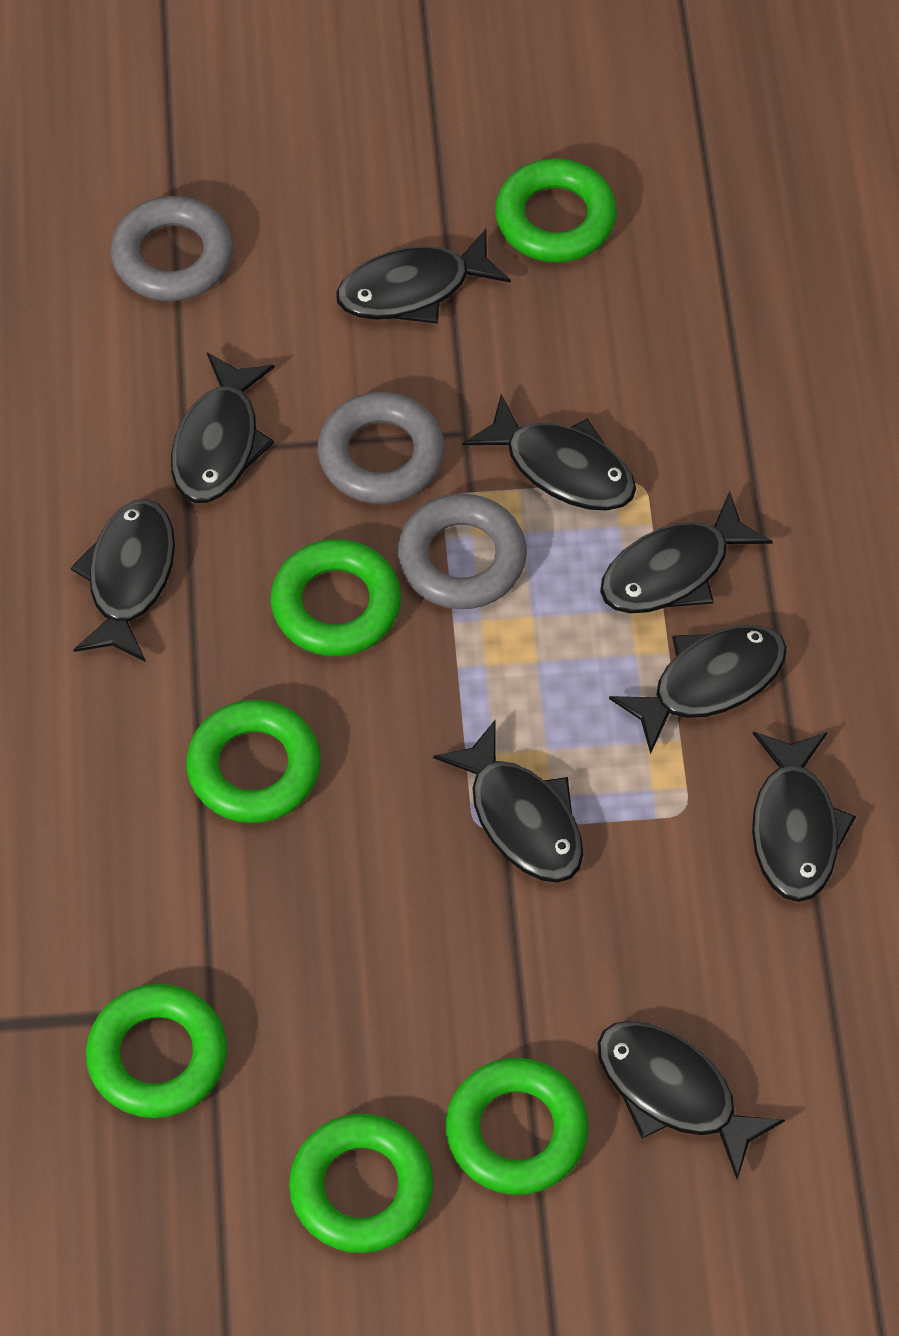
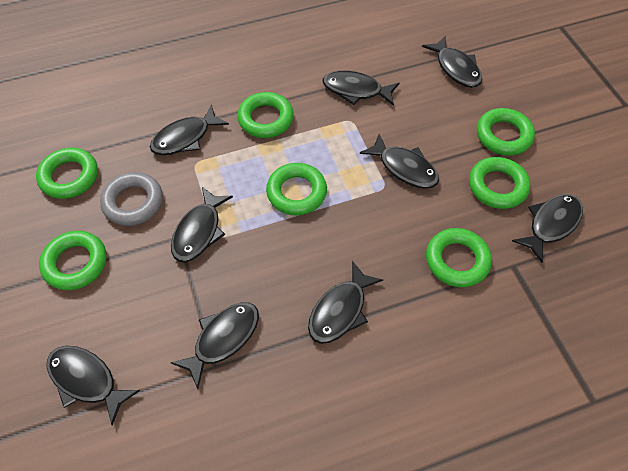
green ring: [86,984,227,1118] [186,700,321,823] [271,539,401,656] [289,1114,433,1253] [446,1058,588,1195] [495,158,617,262] = 6 -> [36,148,98,199] [39,231,106,290] [237,92,294,138] [266,163,327,215] [426,228,492,287] [469,157,530,209] [477,108,535,156] = 7
grey ring: [110,196,233,301] [317,392,445,504] [397,494,527,609] = 3 -> [100,172,163,226] = 1

